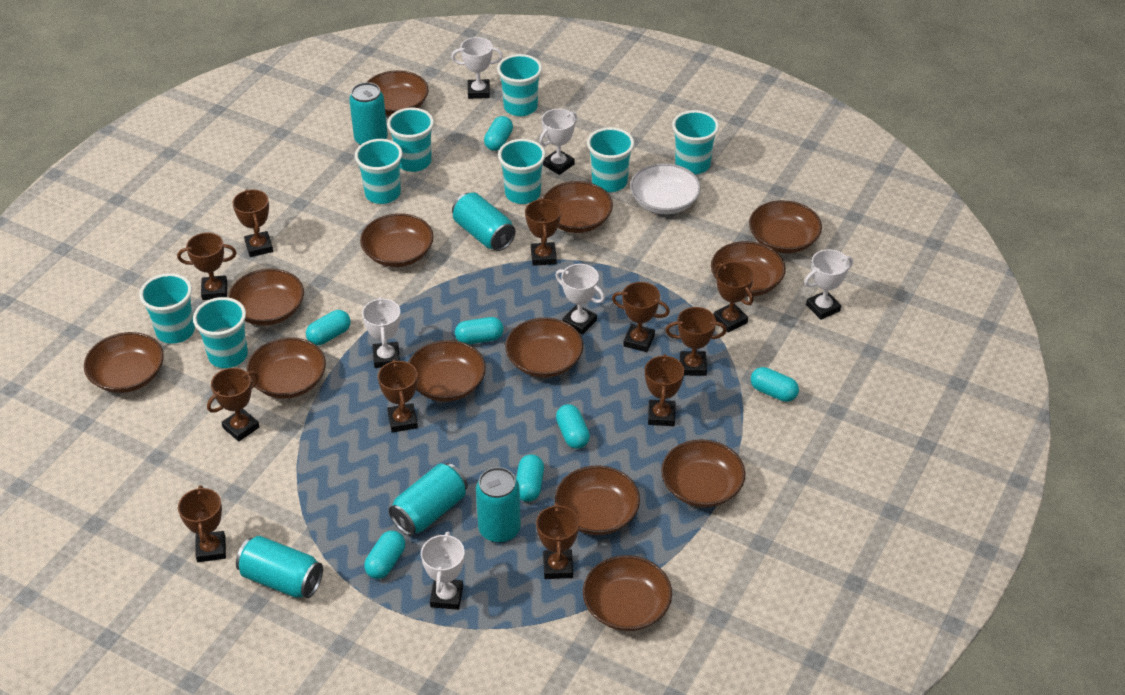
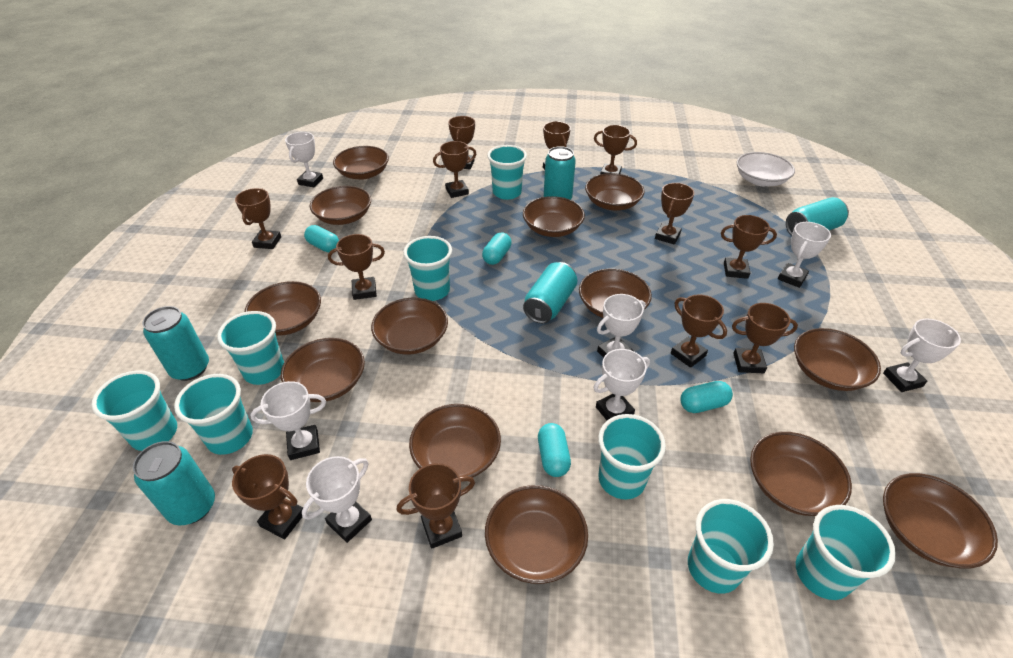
brown trophy: [177,232,237,300] [178,485,226,562] [207,368,259,442] [232,189,273,257] [378,359,418,433] [525,198,561,266] [536,502,579,579] [612,282,670,352] [645,354,684,426] [665,307,727,376] [714,262,754,332] = 11 -> [232,454,303,539] [235,188,281,249] [328,234,385,300] [397,463,475,549] [433,141,476,198] [448,116,475,169] [543,121,571,170] [594,125,637,174] [655,183,694,244] [671,294,727,368] [721,215,777,279] [732,303,798,373] = 12
turquoise capsule: [306,310,351,345] [364,531,405,579] [455,317,504,344] [484,116,513,151] [516,454,544,502] [556,404,590,449] [751,367,799,402] = 7 -> [304,225,339,252] [482,232,512,265] [538,423,571,477] [680,381,733,413] = 4
white trophy: [362,297,401,368] [421,532,465,610] [451,37,503,99] [539,109,577,175] [555,264,605,335] [804,249,853,320] = 6 -> [250,381,326,460] [285,132,323,187] [302,456,372,543] [593,349,650,420] [597,294,645,358] [778,222,831,288] [883,319,961,392] = 7

